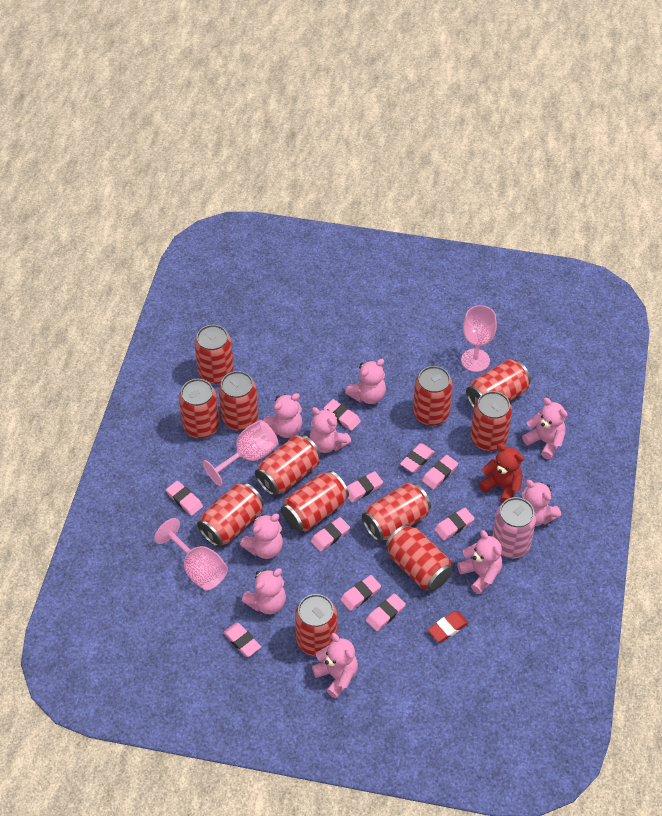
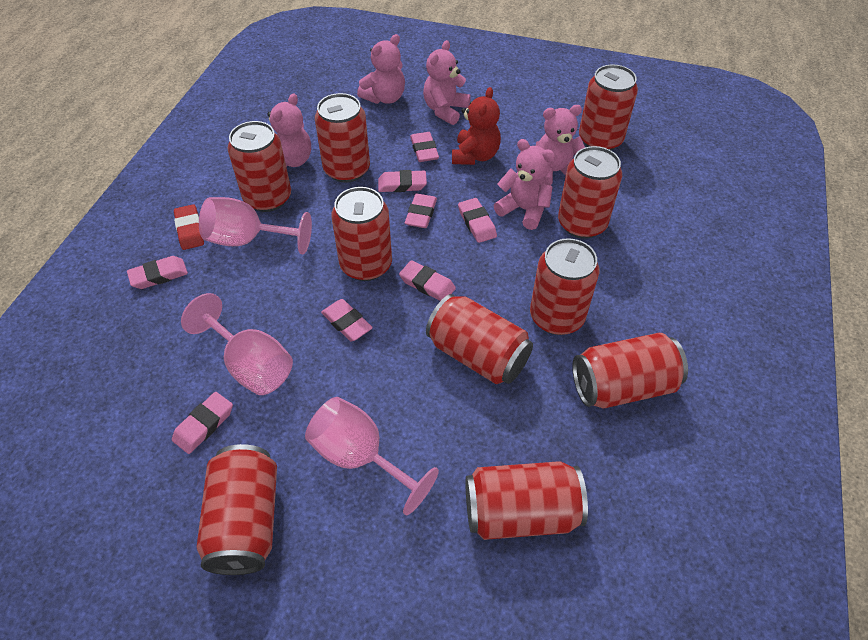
pink can: [492,497,536,558] = 1 -> none = 0
pink eraser: [166,481,203,516] [223,623,261,657] [311,517,350,552] [324,399,361,431] [340,575,381,611] [347,471,383,503] [366,593,406,631] [400,443,435,473] [422,455,458,490] [434,508,475,541] = 10 -> [127,256,188,289] [172,392,233,454] [321,299,373,341] [378,170,427,192] [399,260,456,301] [405,194,437,228] [410,132,439,162] [458,198,497,243] = 8
pink teddy bear: [240,514,283,559] [242,569,286,614] [263,393,302,438] [310,407,351,453] [312,633,358,698] [345,359,386,404] [457,530,502,594] [522,398,568,459] [522,480,561,526] = 9 -> [267,93,311,167] [357,34,405,104] [423,40,471,125] [494,139,555,230] [536,105,585,186] = 5
red can: [179,379,220,438] [194,325,234,384] [197,483,264,547] [218,371,258,431] [255,435,321,496] [281,471,349,532] [295,594,337,656] [362,483,431,542] [385,524,453,591] [413,366,453,426] [466,359,531,408] [471,391,512,451] = 12 -> [197,444,277,575] [227,121,291,212] [315,93,370,183] [331,187,392,281] [426,294,533,384] [465,461,588,540] [530,238,600,335] [558,146,622,239] [572,333,688,409] [579,64,638,150] = 10

